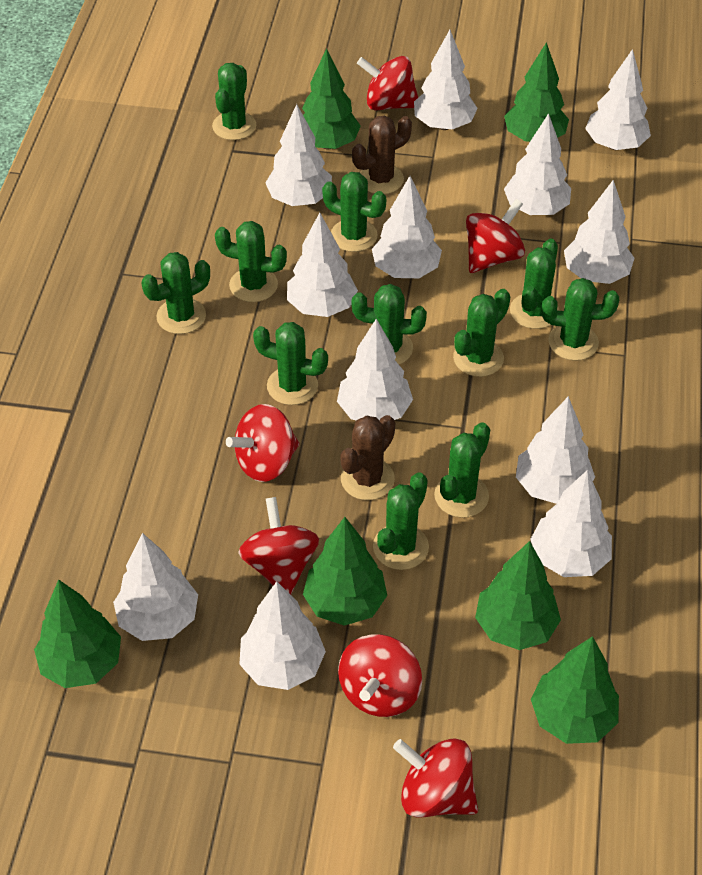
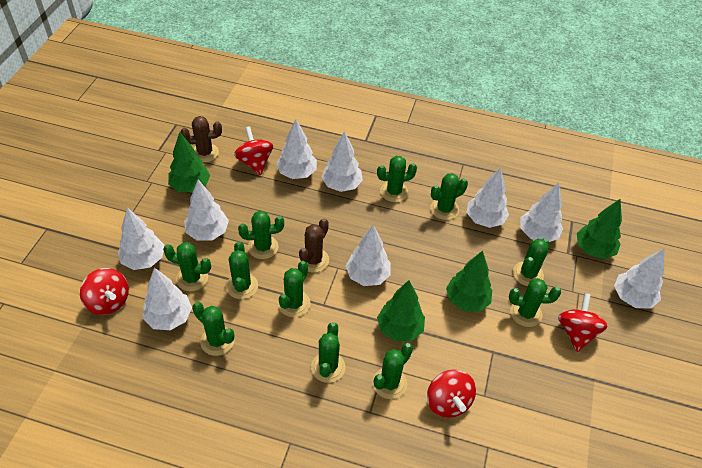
green tree: [34,579,121,688] [302,48,361,149] [303,517,387,626] [475,541,561,650] [504,42,569,142] [531,636,619,744] = 6 -> [168,132,210,193] [377,280,425,341] [446,251,492,312] [577,199,622,259] = 4
red spinning top: [226,404,299,482] [238,497,319,595] [338,634,422,717] [357,56,418,111] [393,738,478,817] [466,199,525,273] = 6 -> [80,268,129,315] [234,126,273,175] [427,370,476,418] [558,293,608,352] = 4
white tree: [113,533,198,641] [239,581,326,690] [265,104,332,206] [287,213,358,317] [337,319,413,420] [372,176,442,278] [414,30,478,130] [504,113,571,215] [516,396,595,504] [530,470,612,577] [564,180,634,284] [585,49,651,150] = 12 -> [118,207,164,270] [143,268,192,330] [184,180,229,240] [276,120,317,179] [321,131,363,192] [346,225,391,286] [467,167,509,228] [521,182,563,242] [614,249,664,309] = 9

